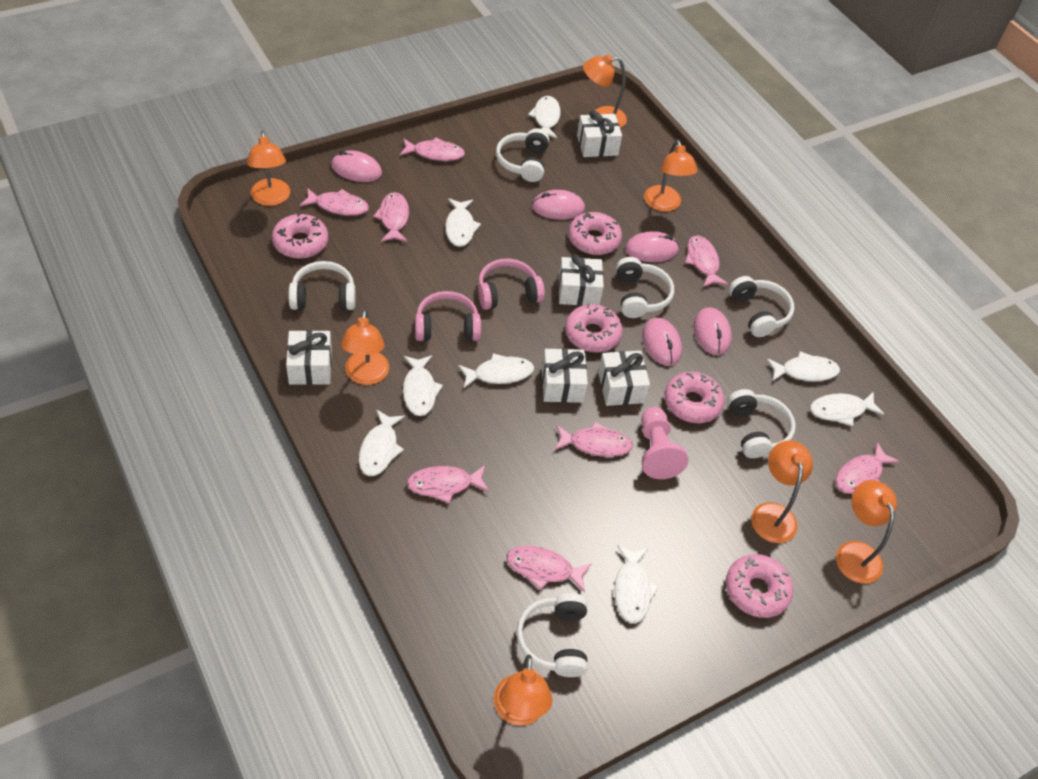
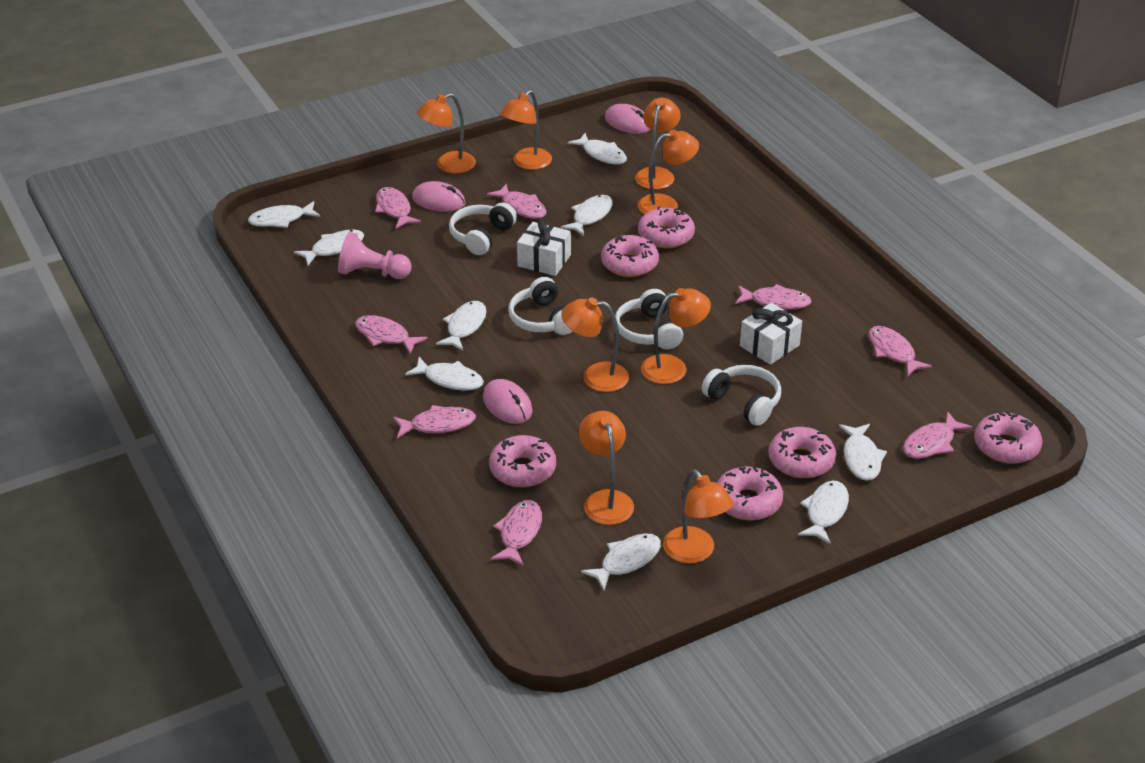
orange lamp: [247,131,290,206] [341,309,389,385] [494,655,552,726] [583,54,627,128] [644,140,698,212] [751,440,813,543] [836,480,897,584] = 7 -> [417,93,476,174] [500,90,552,170] [561,297,629,392] [579,411,634,525] [635,98,681,190] [638,130,699,214] [641,288,711,384] [663,469,733,564] = 8
pink donut: [272,212,328,259] [565,303,623,353] [568,212,622,255] [664,371,724,423] [726,554,793,618] = 5 -> [489,435,556,487] [601,235,659,277] [638,207,695,248] [717,467,783,520] [769,427,836,478] [974,411,1042,464] = 6
pink headphones: [415,291,481,341] [478,259,545,310] = 2 -> none = 0
pink mouse: [331,150,382,182] [532,190,585,220] [625,231,679,262] [642,318,682,366] [694,307,732,355] = 5 -> [412,181,466,212] [483,379,532,424] [605,104,650,134] = 3
white fish: [359,409,405,476] [403,355,443,416] [445,198,481,247] [458,353,534,388] [528,96,561,138] [614,545,659,623] [766,351,840,382] [810,392,884,426] = 8 -> [248,201,320,228] [294,229,364,265] [405,357,484,391] [436,301,487,351] [561,195,613,236] [568,133,627,165] [581,533,661,590] [798,481,849,544] [839,424,887,481] = 9
white gift: [286,330,332,385] [542,348,588,403] [558,254,604,306] [577,111,622,157] [598,351,650,406] = 5 -> [517,219,571,276] [740,303,802,365] = 2
white headphones: [288,261,355,310] [496,128,549,182] [516,593,588,677] [616,257,674,318] [727,389,796,458] [729,276,794,337] = 6 -> [449,203,517,255] [509,277,573,335] [615,289,683,349] [702,365,781,426] = 4

